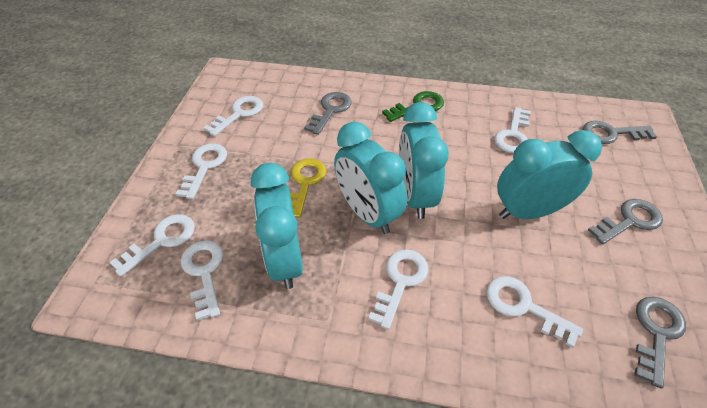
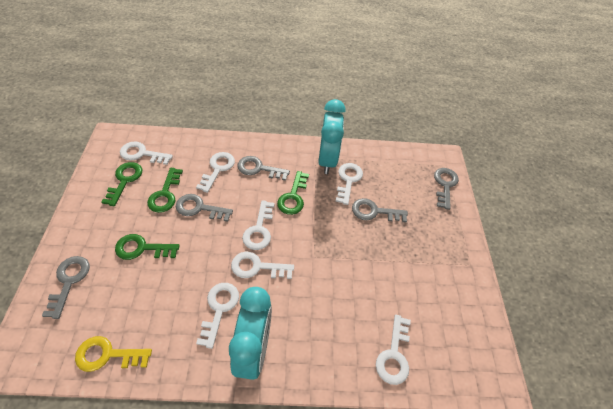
green key: [382,91,444,122] = 1 -> [101,162,142,206] [115,234,180,260] [147,168,183,213] [277,171,309,215] = 4
grey key: [304,92,352,135] [583,121,657,144] [588,199,663,245] [635,297,686,389] = 4 -> [42,256,90,319] [176,194,233,222] [237,156,290,181] [352,198,408,222] [434,168,459,210] = 5
turquoise clock: [251,163,303,289] [334,122,407,234] [399,102,449,219] [497,130,602,219] = 4 -> [229,287,272,380] [318,99,346,174] = 2

